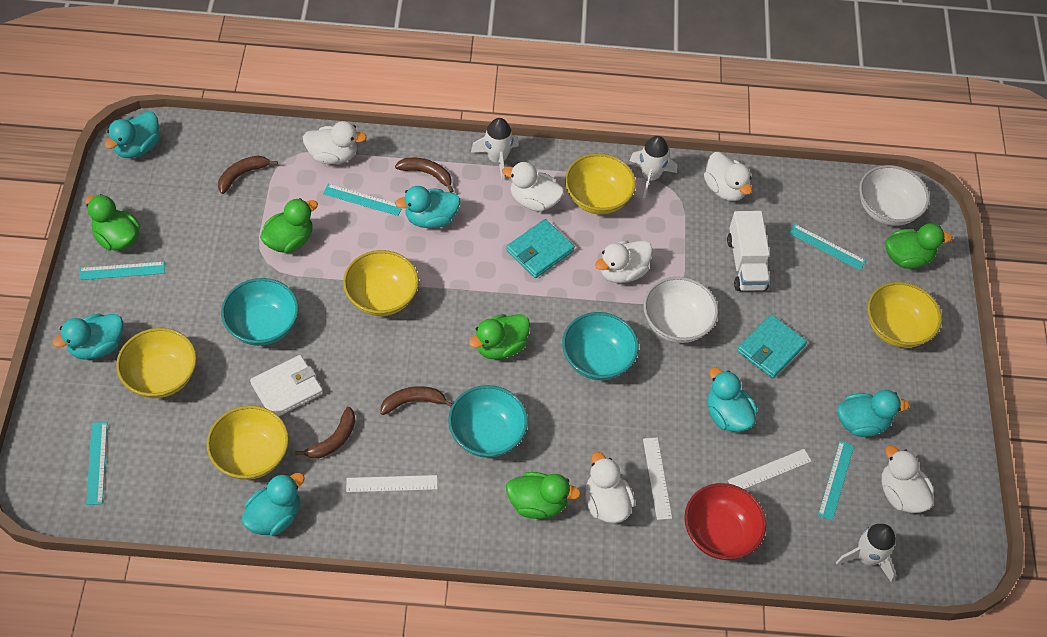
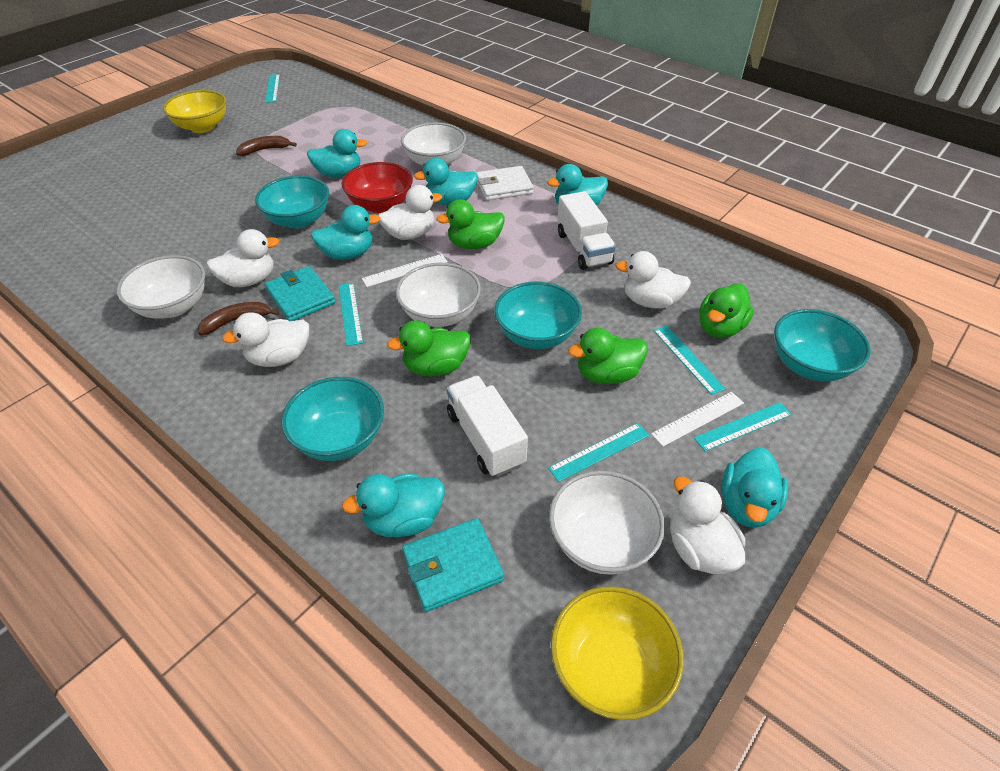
brown banana: [218,156,278,194] [295,407,355,459] [380,386,453,415] [395,157,454,193] = 4 -> [198,302,279,336] [236,136,297,156] = 2
green duck: [85,194,140,250] [260,198,318,253] [469,314,530,360] [506,472,581,519] [885,223,952,269] = 5 -> [387,320,471,376] [436,199,504,249] [568,328,648,384] [700,283,754,338] = 4
turquoise bowl: [221,278,298,346] [448,385,528,458] [562,312,639,380] = 3 -> [255,175,329,229] [281,377,384,461] [494,282,582,349] [774,309,871,381] = 4
white bowl: [644,277,718,343] [859,165,930,226] = 2 -> [116,255,205,318] [396,263,481,327] [401,122,466,165] [549,471,665,575] = 4
white duck: [303,121,367,164] [502,162,564,211] [585,452,635,523] [595,241,653,283] [704,152,752,201] [882,446,934,513] = 6 -> [207,229,279,287] [222,312,309,367] [378,185,442,240] [615,251,691,309] [670,476,745,574] = 5
white rocket: [471,118,519,181] [630,136,677,198] [836,524,896,582] = 3 -> none = 0
white ruler: [346,475,438,492] [643,437,672,520] [728,449,812,489] = 3 -> [362,254,448,287] [651,392,744,447] = 2
white truck: [727,211,770,291] = 1 -> [446,376,528,477] [557,191,616,270] = 2
yellow bowl: [116,328,197,398] [207,406,289,480] [343,250,419,316] [565,153,636,214] [867,282,942,348] = 5 -> [163,90,226,133] [551,586,684,720] = 2

